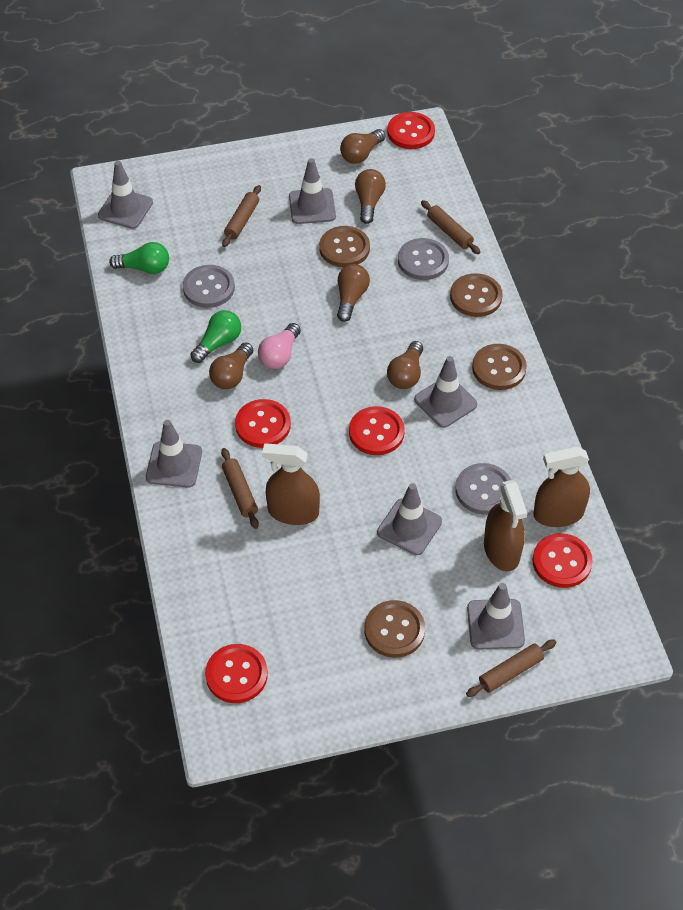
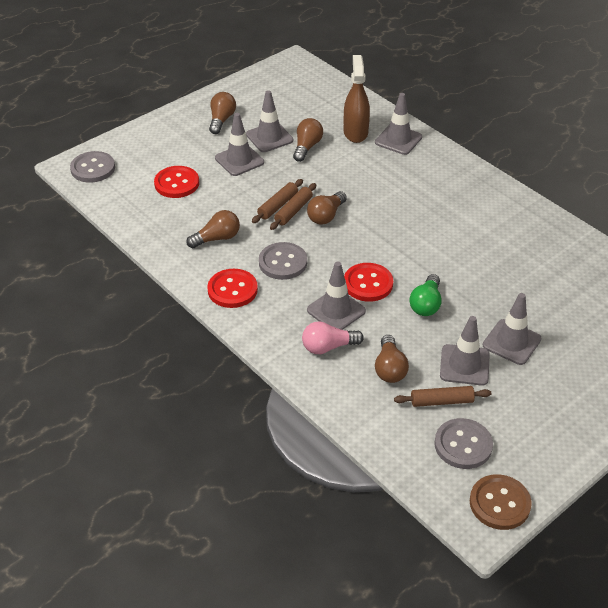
brown button: [319,226,370,267] [364,600,425,658] [450,273,503,317] [472,344,527,390] = 4 -> [470,474,532,530] = 1
brown rolling pin: [221,448,259,529] [222,185,261,247] [421,200,480,254] [466,639,556,697] = 4 -> [252,179,303,223] [270,183,316,230] [394,386,491,407] = 3
brown spray bottle: [262,443,320,525] [484,480,527,572] [533,446,590,527] = 3 -> [344,55,370,143] = 1
green light bulb: [109,242,169,274] [190,310,241,363] = 2 -> [409,274,442,316] = 1
red button: [205,644,268,703] [235,399,291,448] [349,406,405,455] [387,112,435,149] [532,533,593,588] = 5 -> [154,166,199,198] [207,269,258,308] [344,263,393,302] = 3

